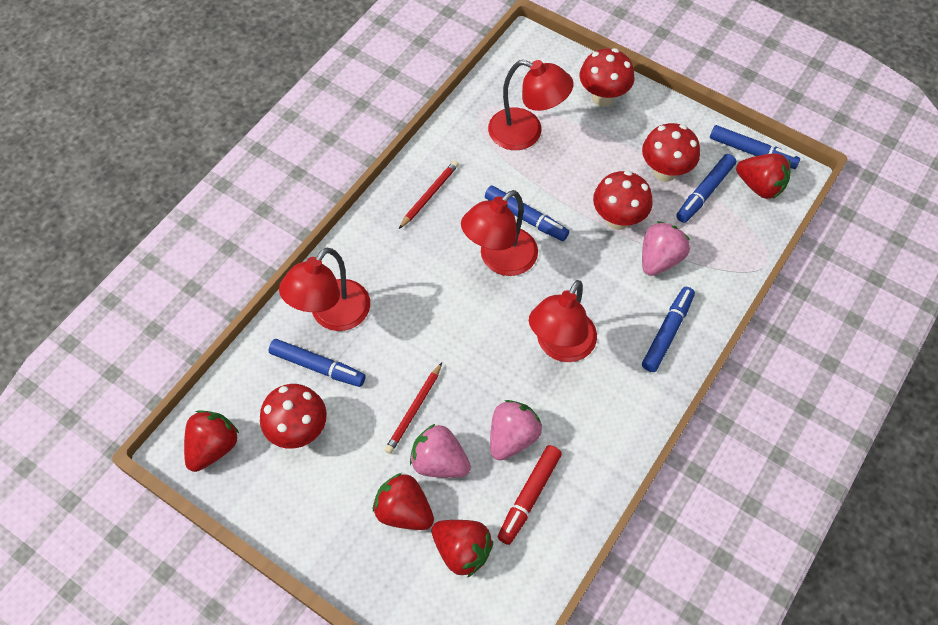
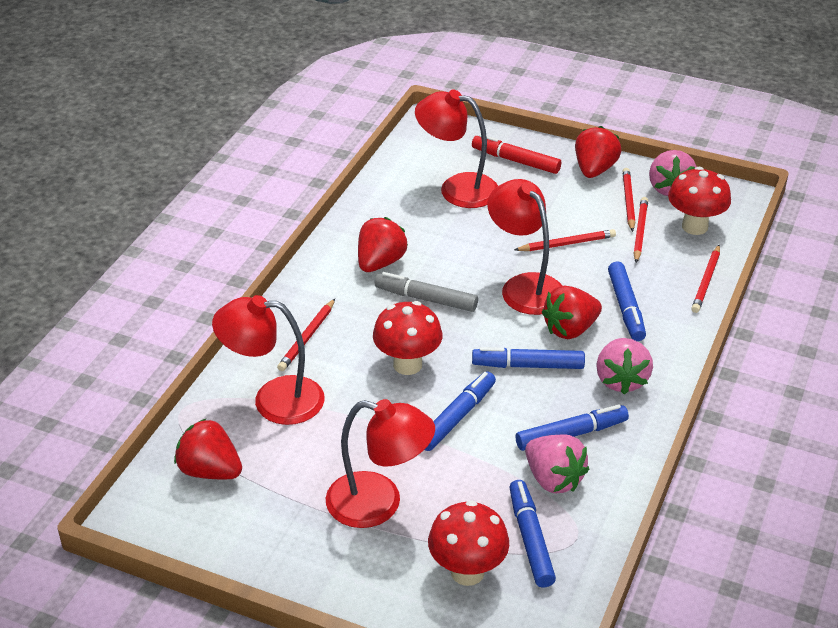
grey marker: none = 0 -> [375,272,478,312] = 1
red mushroom: [260,384,327,449] [580,48,634,107] [593,171,653,230] [642,123,700,182] = 4 -> [373,301,443,375] [428,500,509,586] [668,167,731,235] = 3
red pencil: [385,363,442,454] [399,161,459,229] = 2 -> [277,299,335,371] [514,229,616,251] [623,168,635,232] [633,197,648,263] [691,245,720,313] = 5

